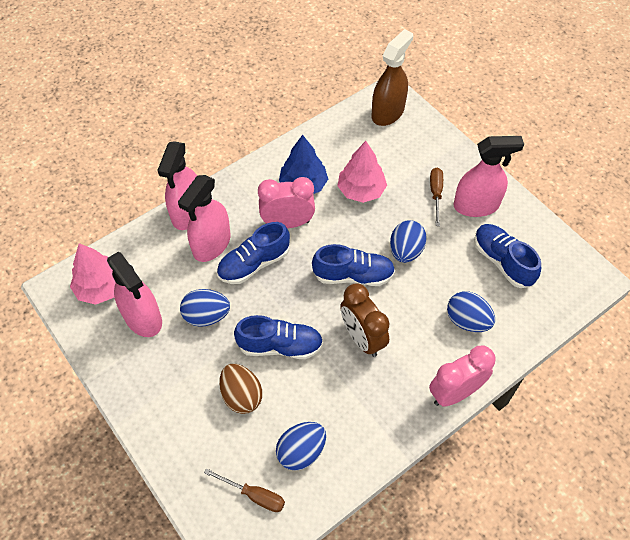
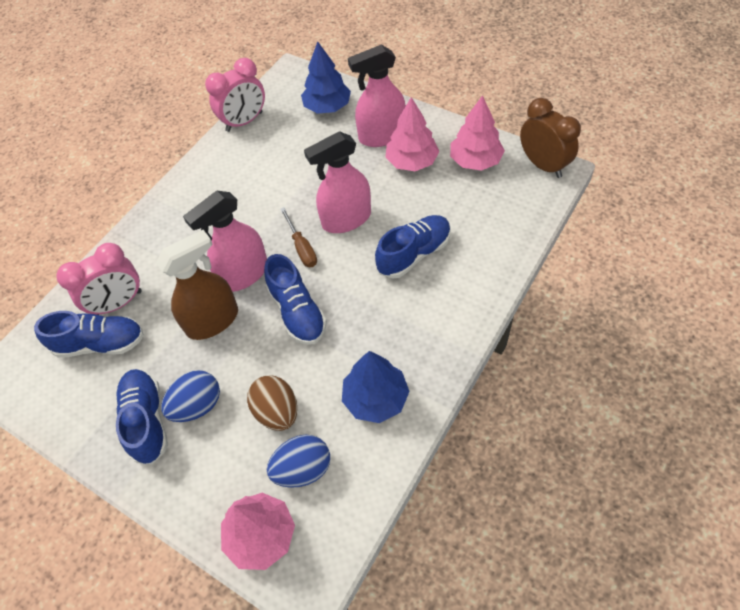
blue egg: [180,289,230,327] [276,422,326,471] [390,220,427,263] [447,291,495,332] = 4 -> [161,370,220,422] [267,434,330,488] = 2
blue tree: [279,135,328,194] = 1 -> [301,41,351,114] [342,351,410,423] = 2
brown screwdriver: [204,468,285,512] [430,168,443,226] = 2 -> [280,207,317,267] = 1
pink spray bottle: [107,252,162,337] [157,141,197,230] [178,175,230,262] [454,136,524,217] = 4 -> [183,191,267,292] [304,131,371,233] [348,44,406,147] = 3
pink tree: [70,243,116,305] [337,141,387,203] = 2 -> [221,493,295,570] [385,97,439,171] [450,95,505,171] = 3

